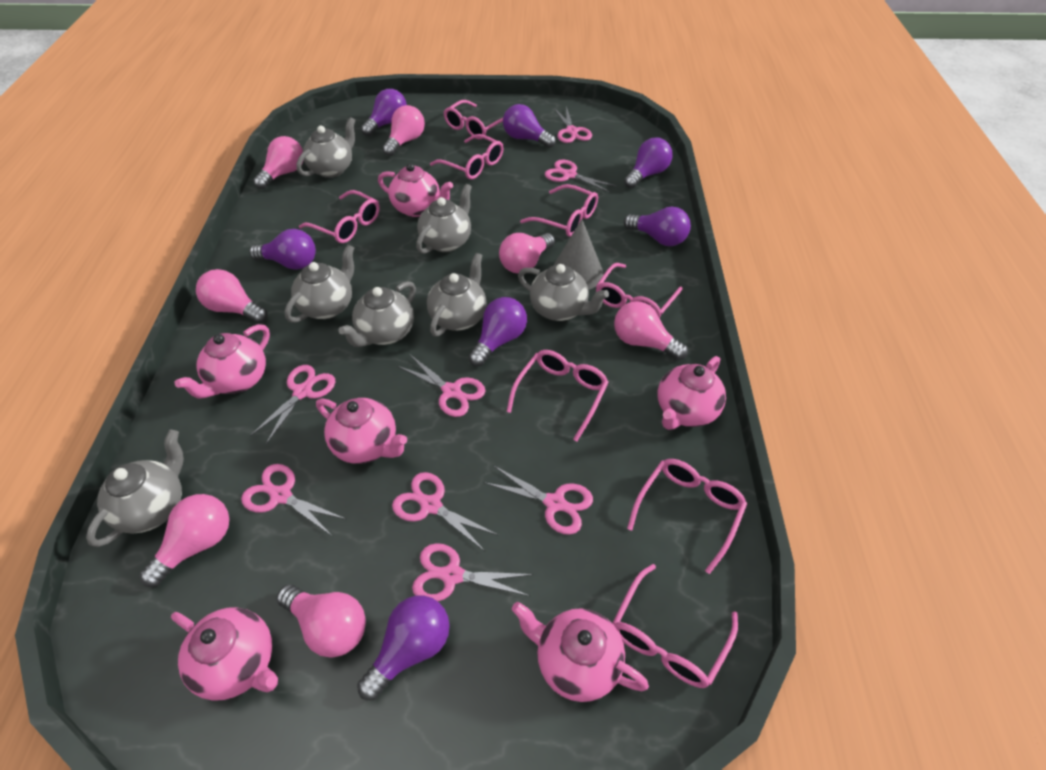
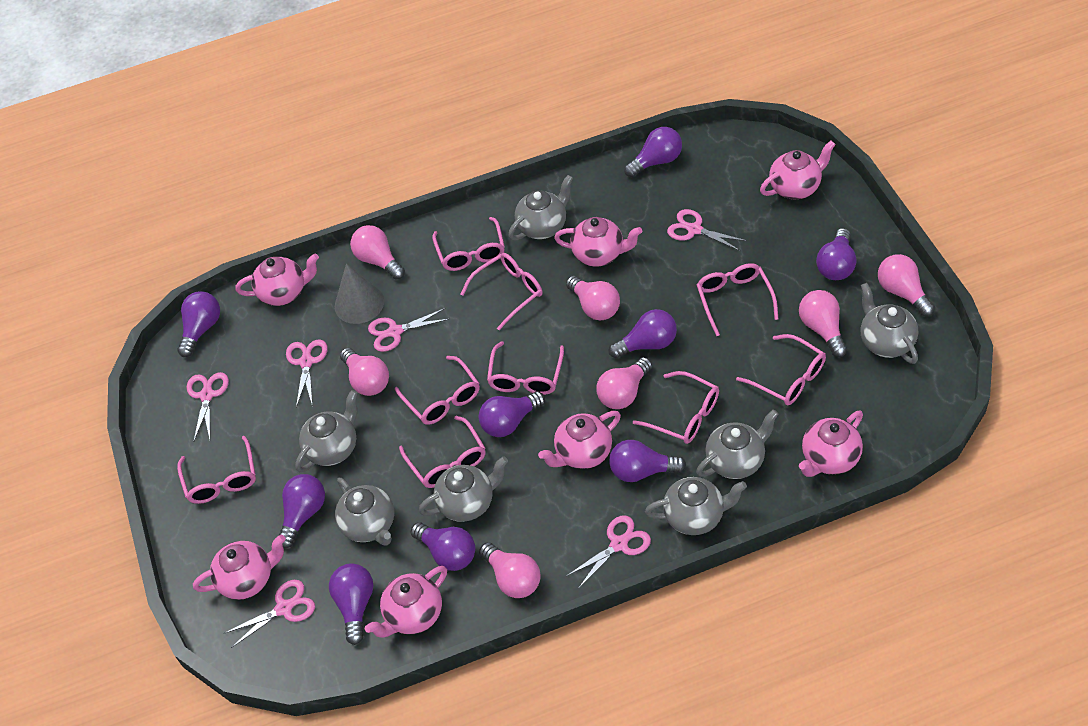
pink glasses: [299,190,380,243] [430,134,503,179] [444,100,503,139] [506,350,609,442] [520,184,598,237] [596,263,682,319] [612,564,738,688] [627,459,747,574] = 8 -> [177,436,256,504] [395,356,480,425] [399,416,486,488] [432,217,505,271] [461,253,542,330] [487,341,564,395] [633,371,719,444] [697,263,778,336] [736,334,826,405] = 9
pink scissors: [241,464,346,536] [250,365,335,444] [392,472,498,552] [397,354,486,417] [412,543,534,601] [484,465,593,535] [545,160,616,193] [554,106,592,143] = 8 -> [187,372,229,441] [223,580,315,648] [286,339,328,408] [368,308,449,352] [567,515,651,589] [667,209,747,251] = 6
pink teapot: [171,607,278,701] [175,324,270,398] [316,398,407,464] [378,163,453,217] [512,602,649,702] [657,356,726,430] = 6 -> [193,534,286,600] [235,254,319,306] [365,566,447,638] [538,411,621,469] [554,217,642,267] [760,140,836,199] [799,410,863,477] = 7
purple light bulb: [249,229,316,270] [357,595,450,700] [361,89,407,136] [468,297,527,366] [503,104,556,148] [624,138,672,189] [624,207,691,246] = 7 -> [177,291,220,357] [279,474,325,548] [329,563,373,645] [411,522,475,571] [479,391,545,437] [609,309,677,358] [609,440,686,482] [624,127,682,177] [816,228,856,280] = 9

